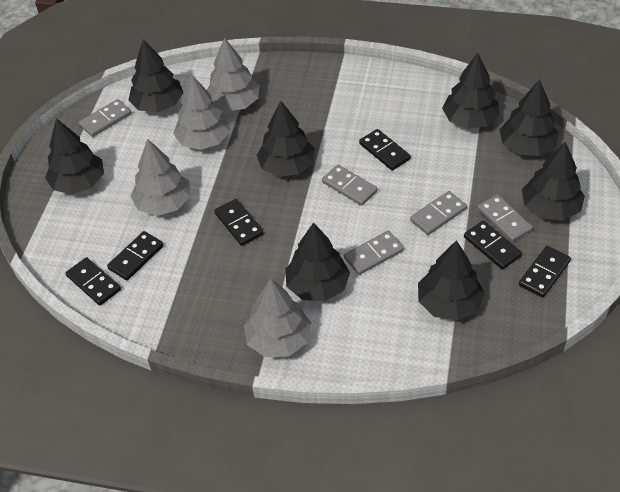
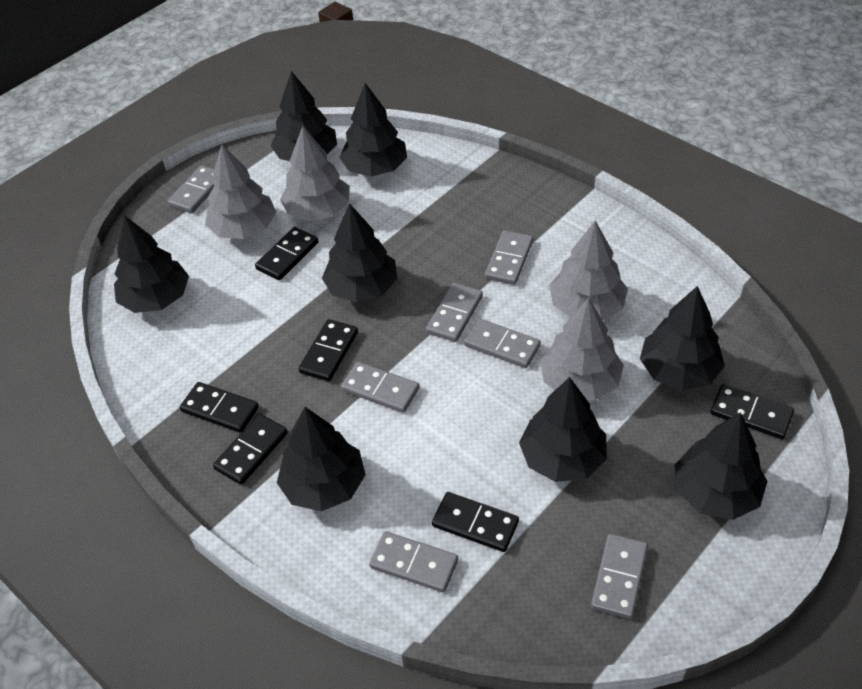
grey domino: [79,99,132,137] [322,165,378,206] [344,231,404,275] [410,191,467,235] [477,194,533,242] = 5 -> [167,165,214,213] [341,362,419,413] [369,531,458,592] [426,283,483,342] [464,319,541,368] [485,230,533,285] [591,534,648,619] = 7

